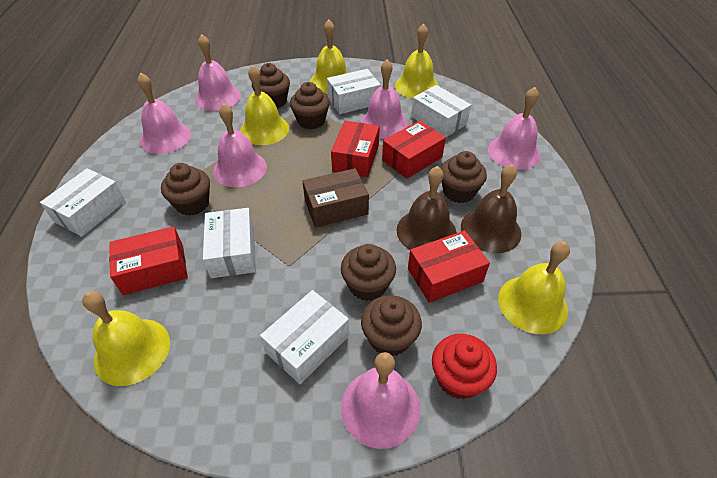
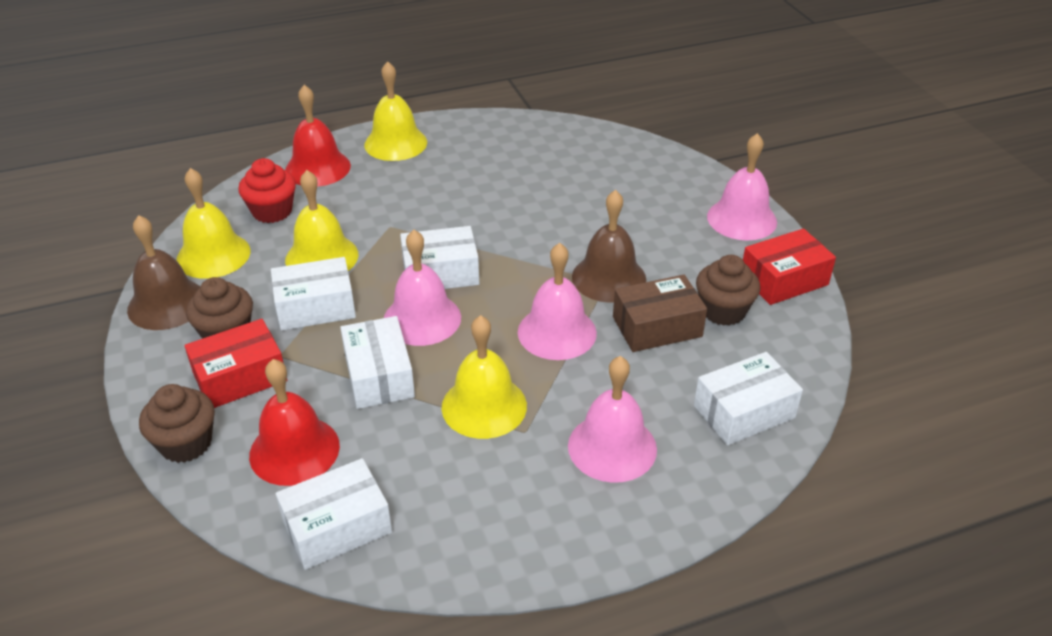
brown cupcake: [161,163,210,216] [252,63,290,108] [290,82,330,129] [341,244,396,301] [361,295,422,356] [440,151,487,203] = 6 -> [139,384,215,463] [186,277,253,339] [696,255,760,326] = 3
pink bell: [137,73,191,154] [195,34,241,111] [213,103,267,187] [341,352,420,449] [360,59,408,139] [488,87,540,170] = 6 -> [384,230,461,346] [518,243,597,360] [568,356,657,483] [707,133,777,240] = 4
red bell: none = 0 -> [249,359,340,486] [285,85,351,187] = 2
red box: [109,226,188,295] [331,121,380,177] [382,120,446,179] [408,230,490,303] = 4 -> [185,319,287,408] [743,228,836,305] = 2
yellow bell: [82,291,170,386] [240,65,289,145] [310,19,348,94] [395,24,439,98] [498,241,570,334] = 5 -> [176,168,251,279] [285,170,358,271] [364,61,427,161] [442,315,527,439] = 4

